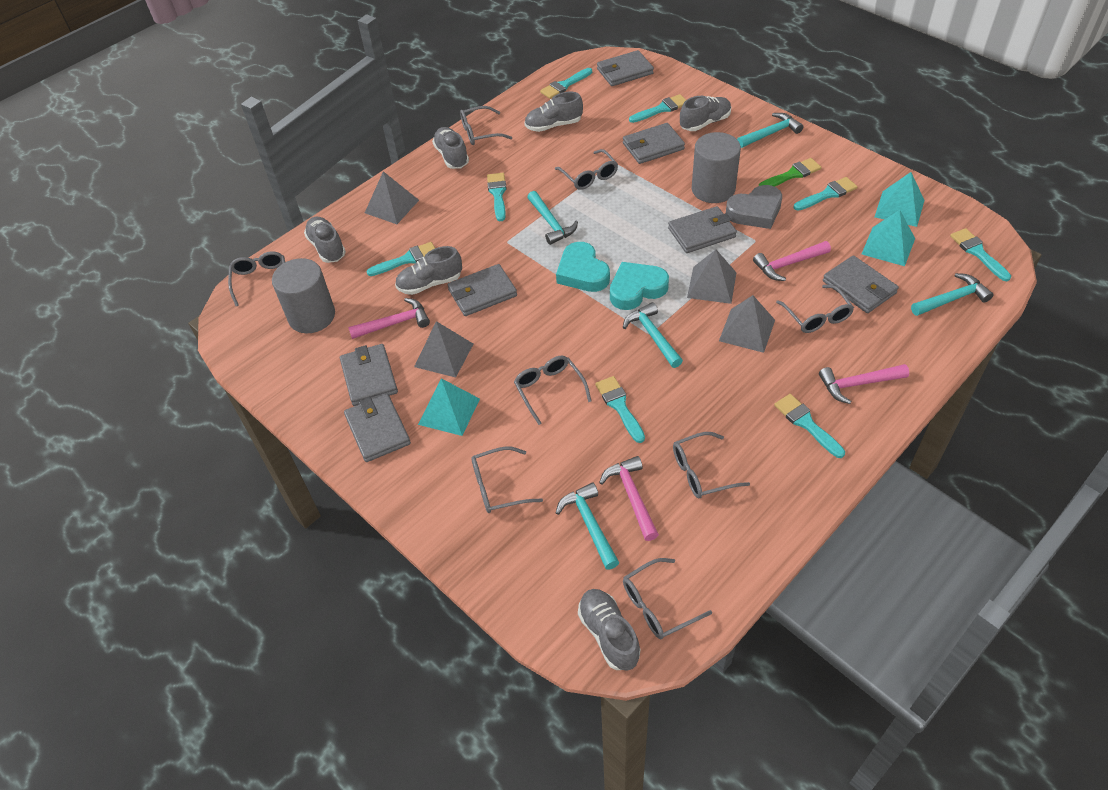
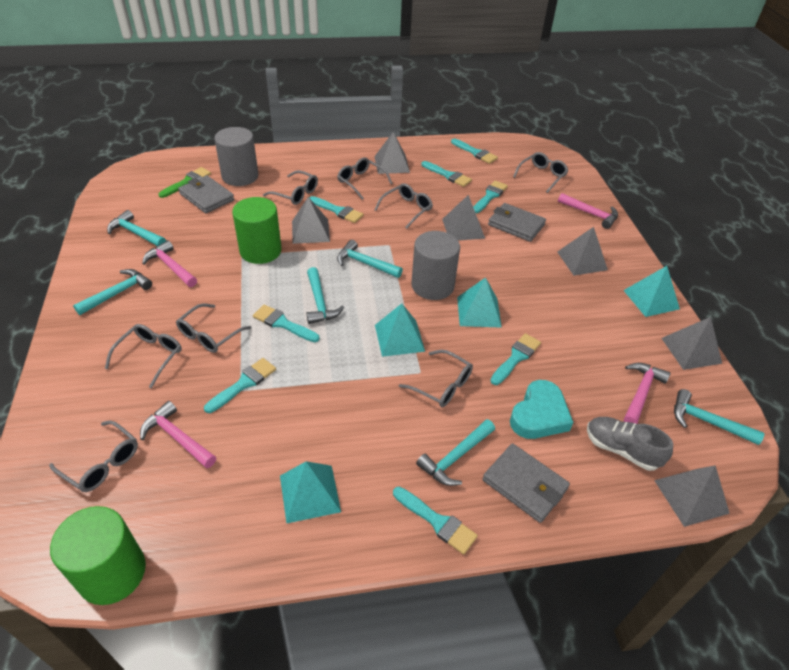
green cylinder: none = 0 -> [50,506,146,605] [232,197,282,264] = 2
grey heart: [726,185,782,229] = 1 -> none = 0
grey pyramid: [365,171,419,224] [414,321,473,378] [687,250,737,304] [719,295,775,353] = 4 -> [292,197,330,244] [374,132,410,174] [442,195,485,241] [557,227,608,276] [654,465,730,527] [662,317,722,370] = 6
grey shoe: [304,217,346,263] [395,246,462,295] [432,127,469,169] [524,92,583,132] [578,589,640,671] [680,96,731,131] = 6 -> [587,417,673,471] = 1
grey wallet: [340,344,398,406] [344,394,411,462] [448,264,517,316] [597,50,654,86] [623,123,685,164] [668,206,737,253] [823,255,899,313] = 7 -> [178,175,234,213] [483,443,570,523] [488,203,546,242] = 3
turquoise hammer: [527,191,578,245] [556,483,619,570] [623,302,683,368] [737,113,804,148] [911,273,993,316] = 5 -> [73,269,152,315] [107,210,166,246] [306,267,344,324] [337,240,403,278] [416,419,495,486] [674,389,765,445] = 6
turquoise heart: [556,242,610,292] [610,262,669,310] = 2 -> [510,380,573,439] = 1
turquoise pyramid: [418,378,480,436] [862,210,915,266] [875,172,925,227] = 3 -> [280,461,341,523] [375,303,425,357] [457,277,502,328] [623,266,680,317] = 4

